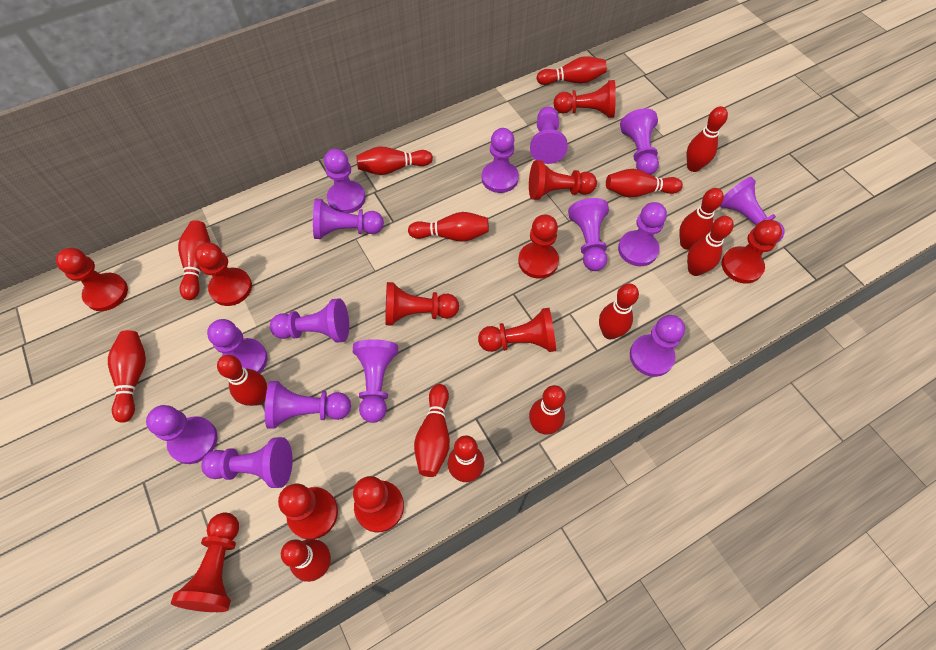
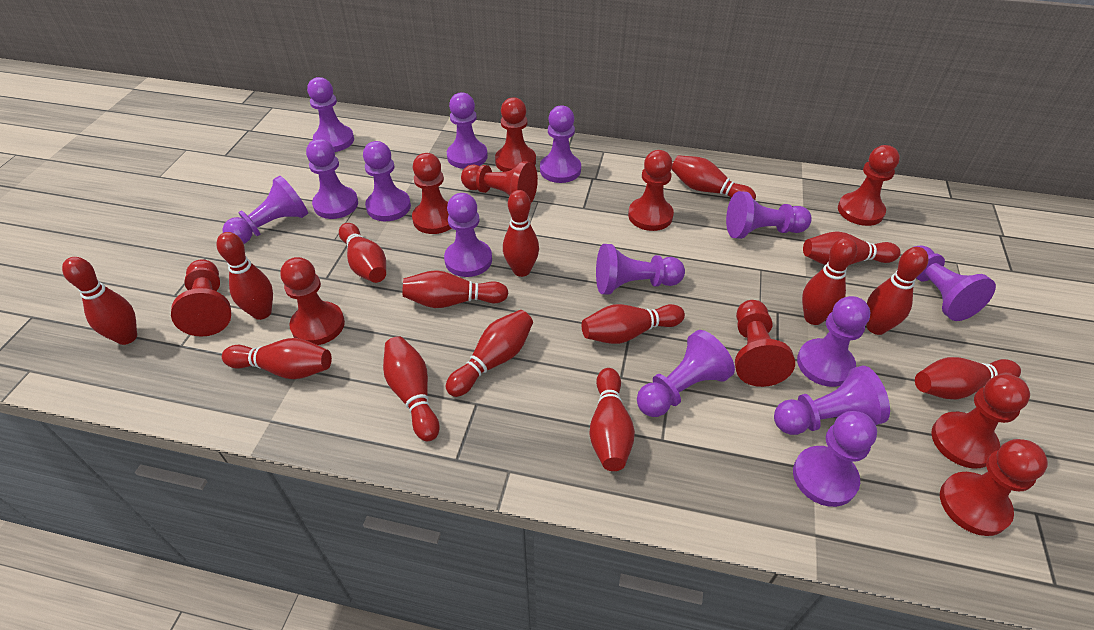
purple pawn: [146,405,217,464] [201,437,293,488] [207,319,268,373] [265,381,351,429] [270,298,349,343] [313,199,384,239] [324,149,366,213] [353,339,398,423] [482,128,519,193] [530,107,568,164] [568,198,609,271] [618,202,667,266] [620,108,659,175] [630,315,685,377] [720,177,785,243] = 15 -> [222,175,308,244] [306,139,358,219] [307,77,354,152] [363,141,411,221] [444,193,492,277] [447,92,488,169] [540,105,581,183] [596,244,685,294] [637,330,735,417] [726,191,811,239] [774,366,890,435] [793,411,877,507] [797,296,870,387] [914,246,996,321] = 14
red pawn: [56,248,128,311] [171,512,239,612] [194,243,252,306] [278,484,338,539] [353,476,404,533] [385,282,459,325] [478,308,556,352] [518,215,559,279] [529,160,597,200] [553,80,616,118] [722,220,782,284] = 11 -> [171,259,231,337] [280,257,345,345] [412,153,451,234] [461,161,538,203] [495,97,536,172] [628,150,674,231] [735,300,795,387] [838,145,900,226] [931,374,1030,468] [940,439,1048,536] = 10

